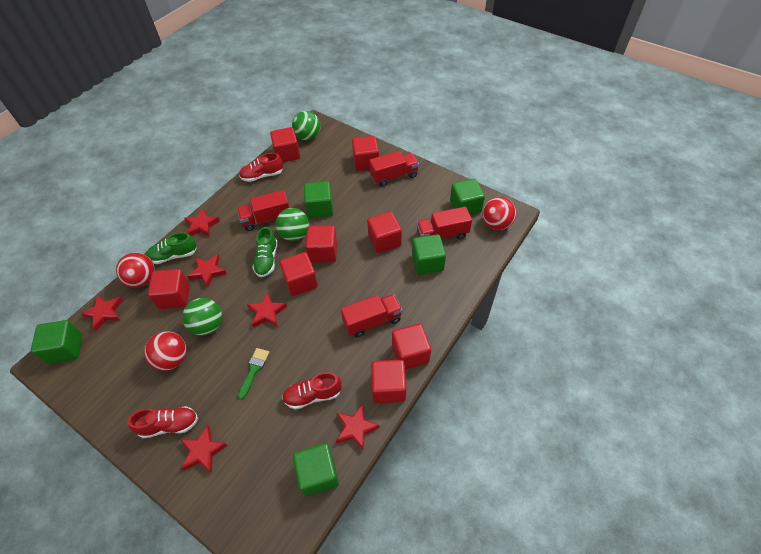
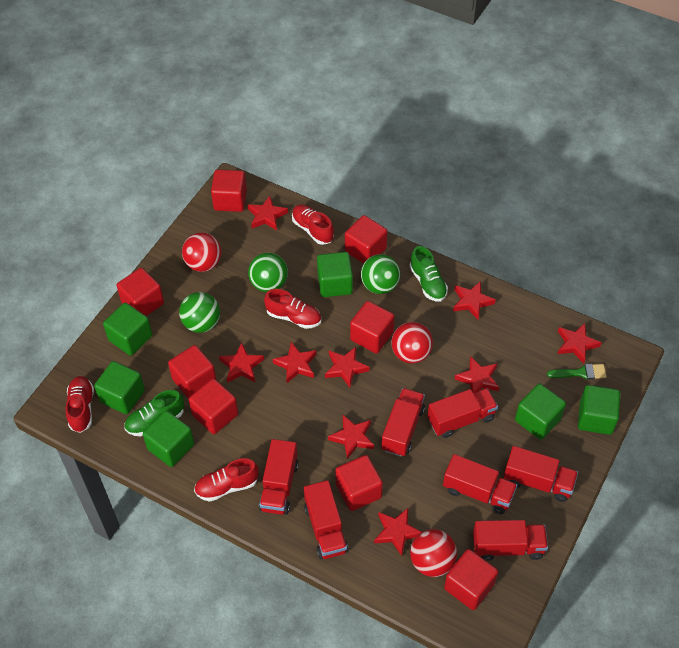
green cube: [31,320,82,364] [293,443,339,496] [304,181,333,218] [412,234,446,275] [450,179,485,215] = 5 -> [94,361,145,414] [103,303,152,356] [143,410,194,467] [317,252,353,297] [515,383,566,440] [578,385,620,435] = 6
red shoe: [127,406,198,438] [239,153,283,182] [282,372,342,410] = 3 -> [66,376,94,433] [194,458,259,502] [264,289,321,329] [292,204,334,245] = 4
red star: [80,295,123,331] [181,425,228,473] [184,208,220,237] [187,254,227,288] [247,293,287,328] [336,404,380,451] = 6 -> [219,343,264,383] [247,196,288,231] [273,342,317,383] [325,347,370,388] [328,415,374,459] [374,508,421,556] [453,281,496,320] [455,356,499,393] [558,323,601,364] = 9
red truck: [237,190,289,231] [341,294,402,338] [369,151,419,187] [416,207,472,239] = 4 -> [259,439,298,515] [304,480,348,559] [381,388,425,457] [427,388,498,438] [443,454,517,514] [473,520,548,561] [504,446,578,502] = 7

